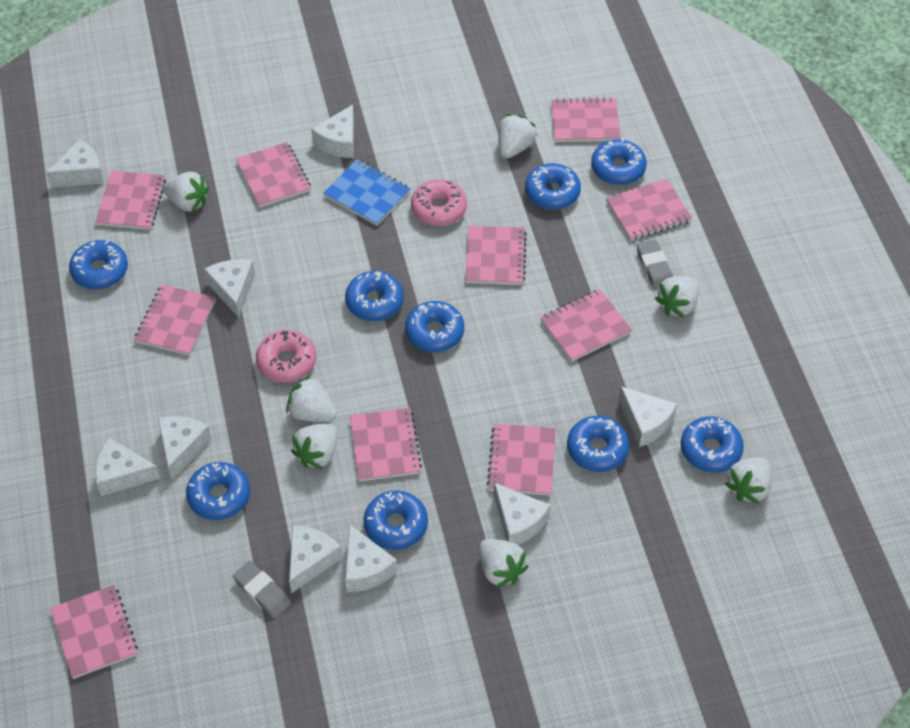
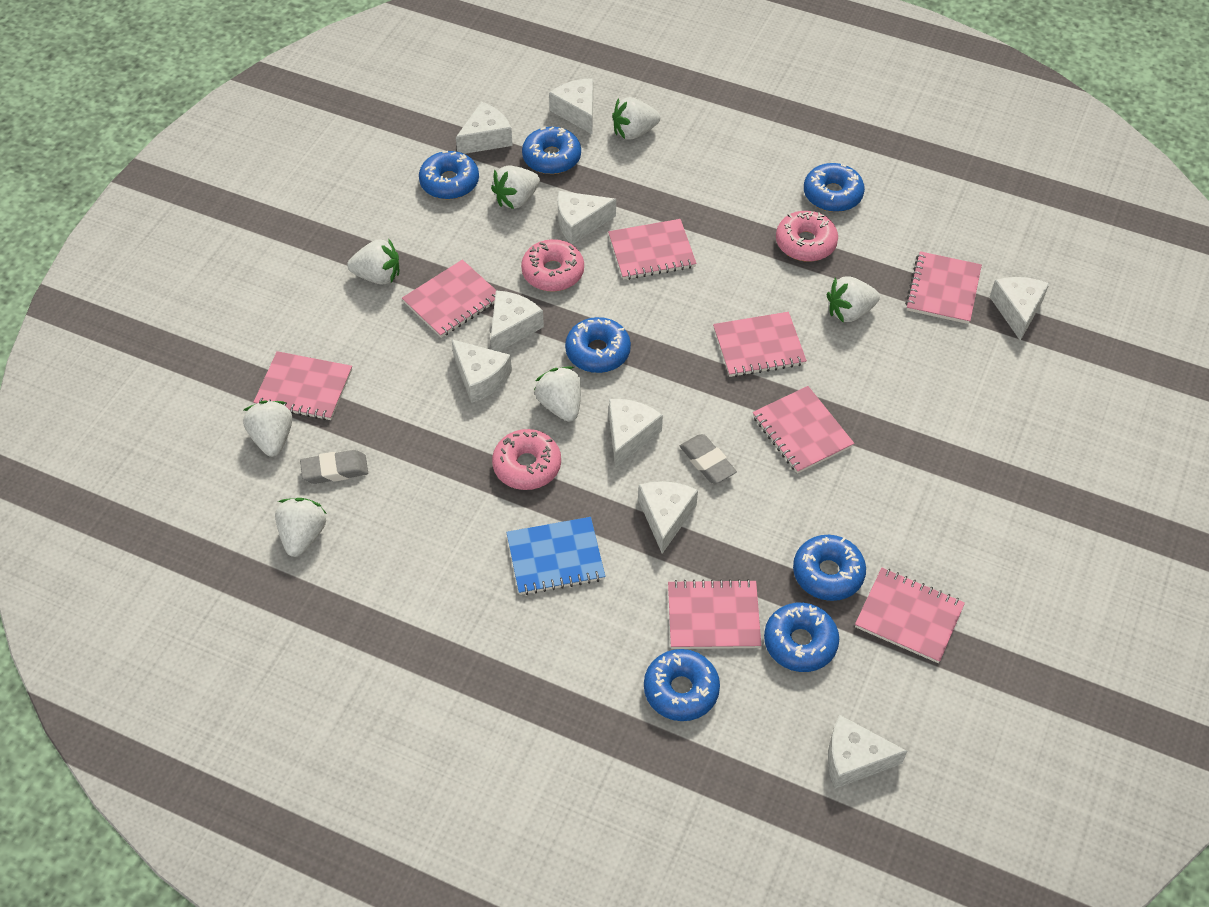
blue donut: [69,240,128,289] [186,462,250,520] [345,271,404,321] [363,491,428,550] [405,301,464,352] [525,163,581,210] [567,416,630,472] [591,138,647,185] [681,416,744,473] = 9 -> [419,151,479,200] [522,127,581,174] [565,317,631,373] [644,649,720,721] [764,603,839,672] [793,535,866,601] [804,163,865,212] = 7
pink donut: [256,330,316,383] [411,179,467,226] = 2 -> [492,429,561,490] [521,239,584,292] [776,211,838,262] = 3
pink notebook: [50,585,138,679] [95,171,166,230] [134,284,216,356] [236,142,311,208] [350,408,422,481] [466,226,527,285] [487,424,556,495] [540,289,632,362] [551,97,621,142] [606,179,692,241] = 10 -> [254,351,352,420] [402,260,497,338] [608,219,696,280] [668,579,761,649] [713,312,807,377] [753,386,854,474] [855,568,965,663] [905,251,982,324] = 8

